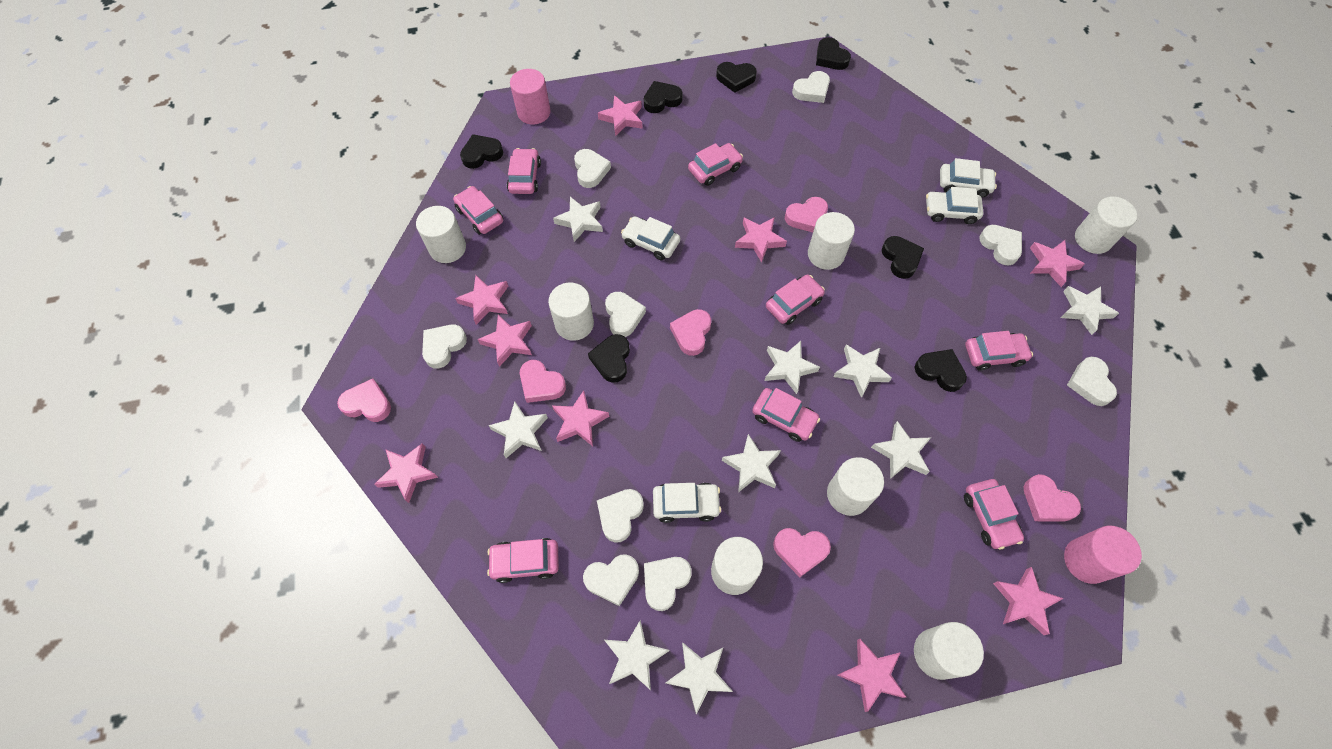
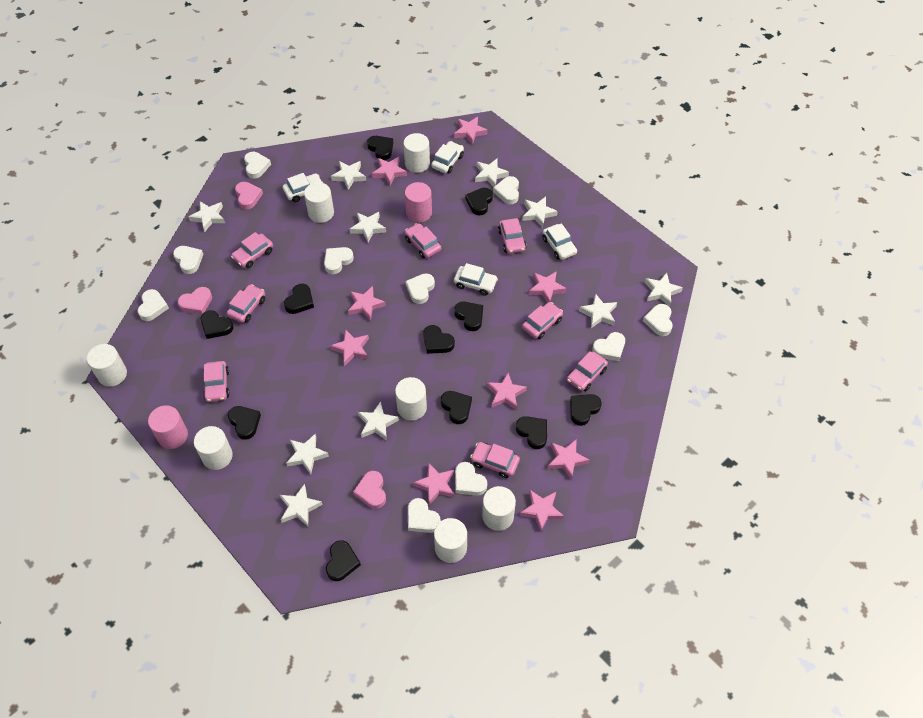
black heart: [460,134,503,169] [588,334,630,383] [644,81,683,113] [716,62,757,93] [816,37,851,70] [882,236,924,279] [914,349,967,392] = 7 -> [200,310,234,339] [228,406,261,440] [284,284,314,314] [326,540,361,581] [367,136,393,160] [423,325,455,354] [441,391,472,424] [454,302,483,331] [466,188,493,215] [516,416,547,449] [570,394,602,426] = 11
pink heart: [337,378,391,422] [520,360,566,403] [670,309,711,356] [773,528,831,577] [785,197,828,232] [1024,474,1081,521] = 6 -> [177,287,212,315] [235,182,263,209] [353,471,386,509] = 3
white heart: [422,325,467,369] [574,149,611,188] [583,554,639,606] [597,489,644,543] [605,292,646,337] [644,557,692,611] [792,71,830,103] [979,225,1022,265] [1067,357,1117,406] = 9 -> [137,289,169,321] [173,246,203,274] [244,152,271,179] [324,247,354,274] [406,273,435,304] [408,498,441,533] [455,462,487,496] [493,176,519,204] [592,332,625,361] [643,304,673,336] = 10
white star: [488,401,548,458] [553,197,603,242] [604,620,669,690] [666,642,733,714] [722,434,781,492] [765,341,820,394] [833,344,892,398] [871,421,931,479] [1061,286,1119,335] = 9 -> [188,201,225,232] [280,484,323,526] [286,434,329,474] [331,161,366,190] [349,212,386,242] [358,401,399,441] [475,159,509,187] [522,197,558,228] [579,293,617,328] [644,273,683,307] = 10

